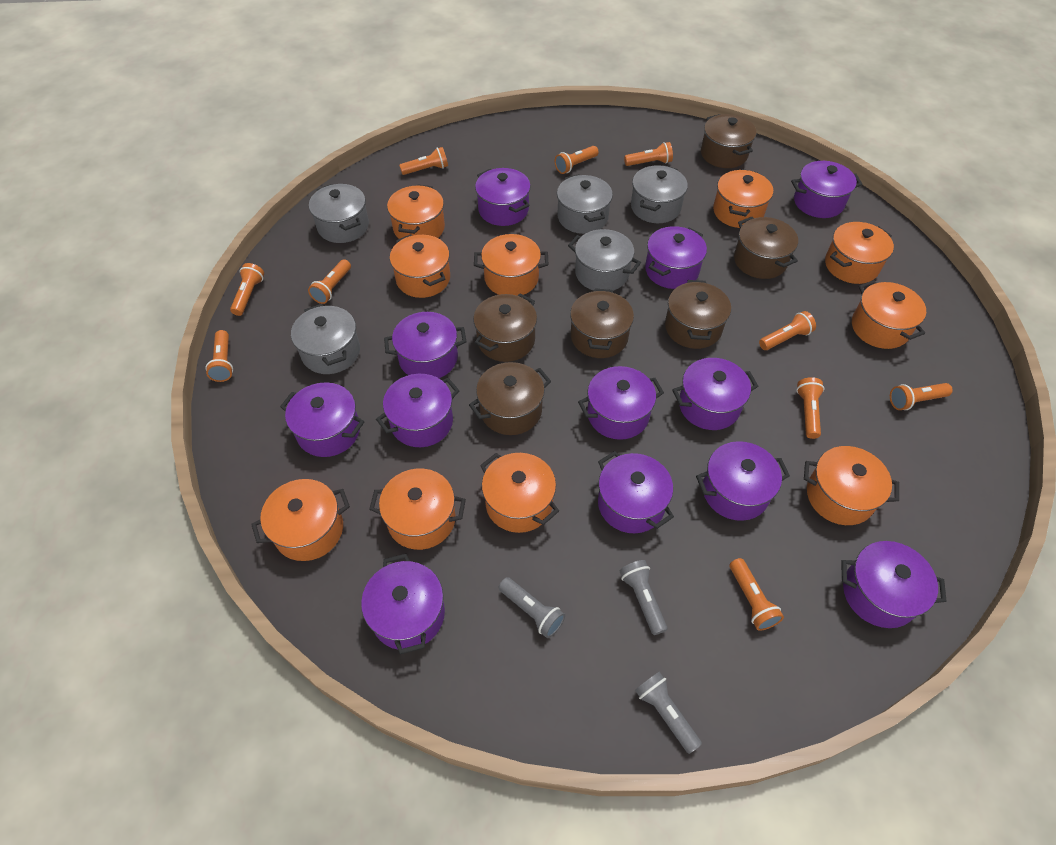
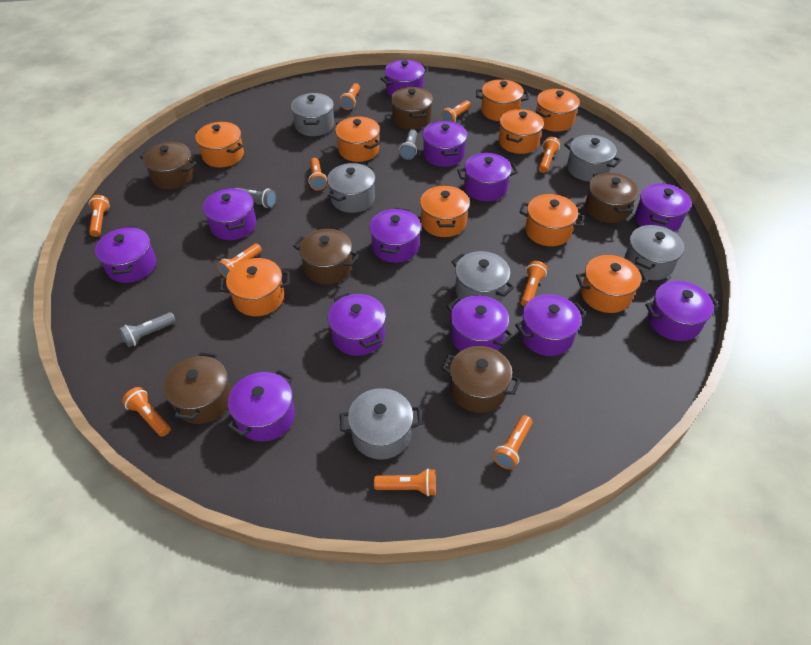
grey pot: [291,304,360,374] [309,184,369,243] [557,174,613,234] [568,229,641,291] [631,165,688,223] = 5 -> [291,93,334,136] [327,163,375,213] [340,388,422,459] [451,251,515,302] [564,135,621,182] [625,225,684,280] = 6
orange pot: [251,479,350,561] [369,468,466,550] [387,184,445,239] [390,234,450,298] [474,234,549,296] [480,453,559,533] [713,169,773,228] [804,446,899,525] [825,222,894,284] [852,280,926,349] = 10 -> [195,122,244,167] [220,258,290,316] [335,116,380,162] [420,185,470,237] [476,79,529,121] [499,109,544,154] [520,194,585,246] [535,89,580,132] [576,255,648,313] = 9

